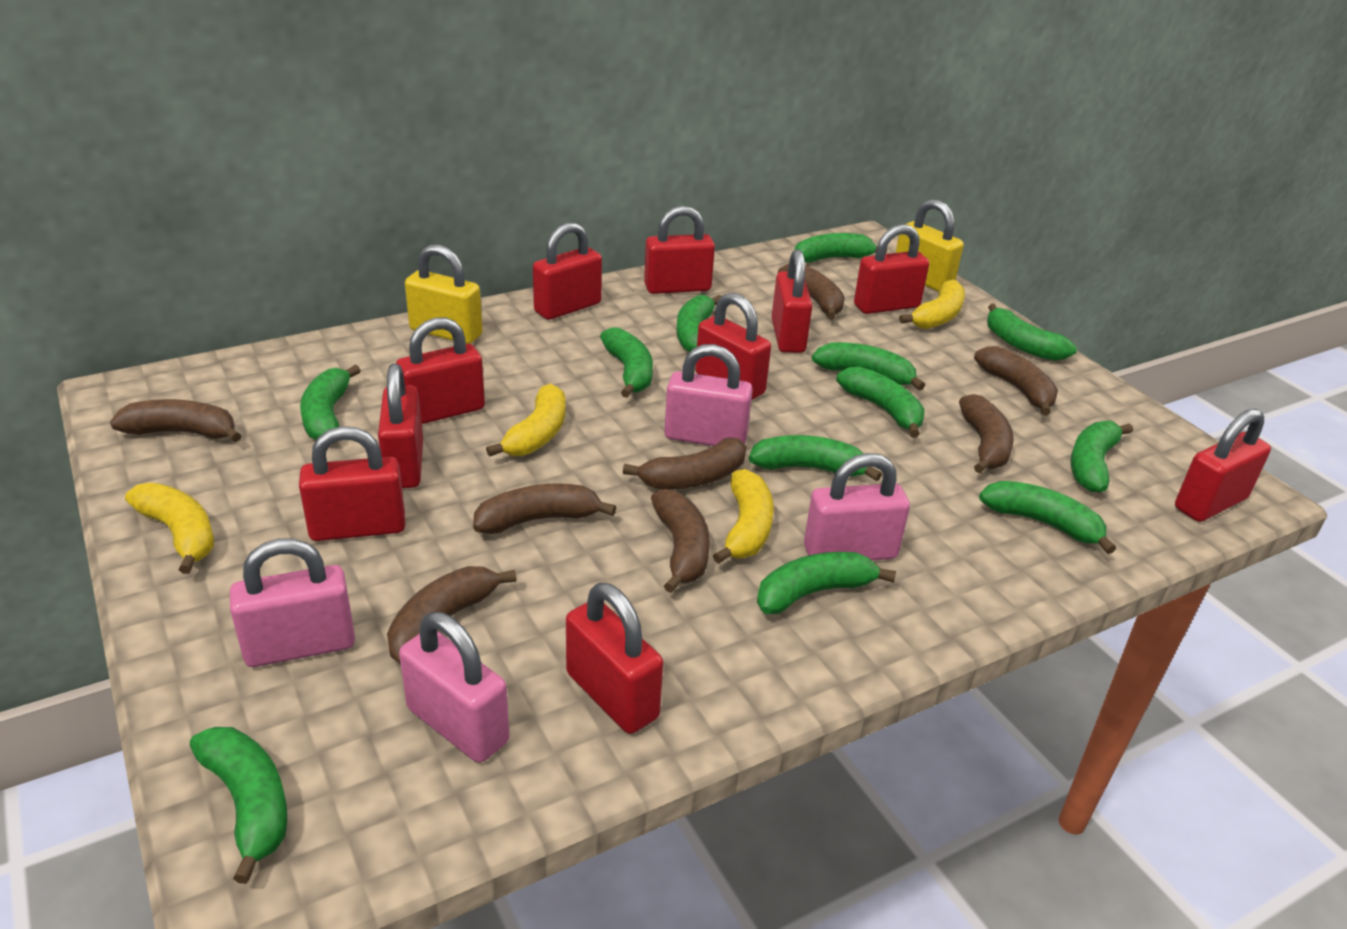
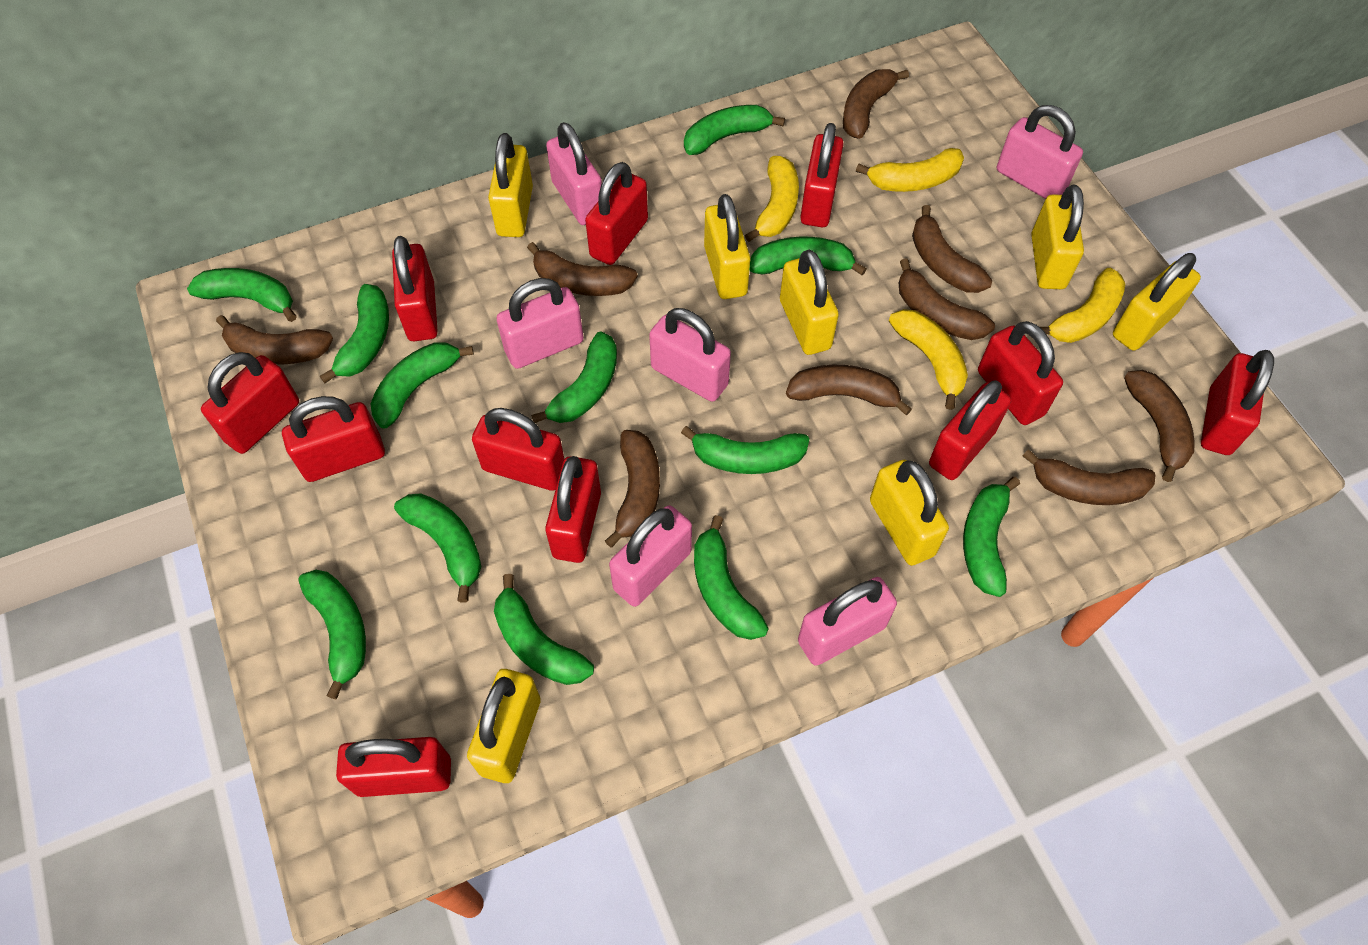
brown banana: [110,399,242,442] [387,566,517,663] [473,483,616,534] [623,438,747,490] [651,489,710,593] [778,264,845,319] [959,394,1014,473] [974,346,1058,415] = 8 -> [216,315,333,364] [527,242,637,296] [605,430,660,548] [786,365,912,416] [843,69,909,139] [899,258,995,340] [912,205,992,293] [1023,449,1156,505] [1124,370,1195,482] = 9
pink padlock: [230,538,355,667] [399,612,509,763] [664,344,753,446] [804,453,910,560] = 4 -> [496,278,584,369] [546,122,602,225] [609,506,692,607] [649,308,731,402] [798,577,897,666] [997,105,1083,199] = 6
red padlock: [299,426,405,541] [378,363,423,488] [396,317,485,424] [533,222,602,320] [566,583,663,734] [644,206,715,294] [695,292,771,400] [772,249,813,353] [854,224,929,314] [1175,409,1271,522] = 10 -> [201,352,299,454] [282,396,385,482] [336,737,451,797] [392,236,438,341] [472,408,565,491] [545,456,601,563] [585,162,648,265] [800,123,844,227] [929,380,1011,480] [978,321,1063,425] [1201,350,1274,455] = 11
yellow padlock: [405,244,483,344] [896,199,964,291] = 2 -> [467,669,541,783] [488,133,533,237] [704,194,750,299] [780,249,839,355] [870,460,949,566] [1031,185,1084,289] [1113,253,1201,351] = 7

